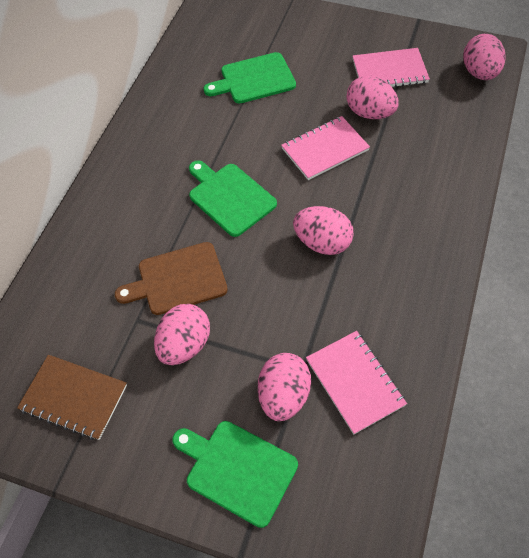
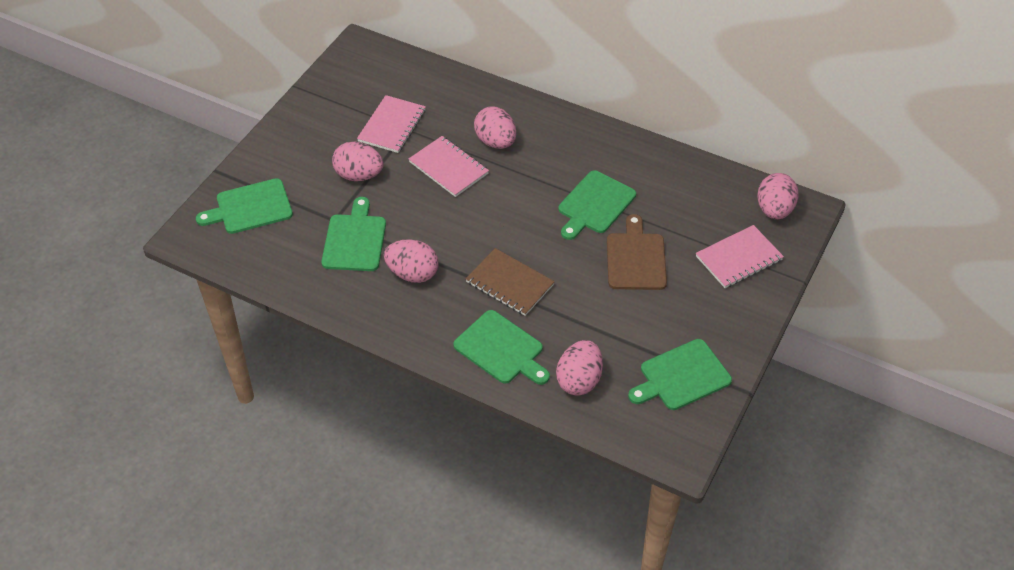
green cutting board: [172,421,298,528] [189,160,277,237] [204,52,296,103] = 3 -> [196,178,293,234] [321,197,386,271] [453,310,550,385] [558,170,636,240] [628,339,732,410] = 5

